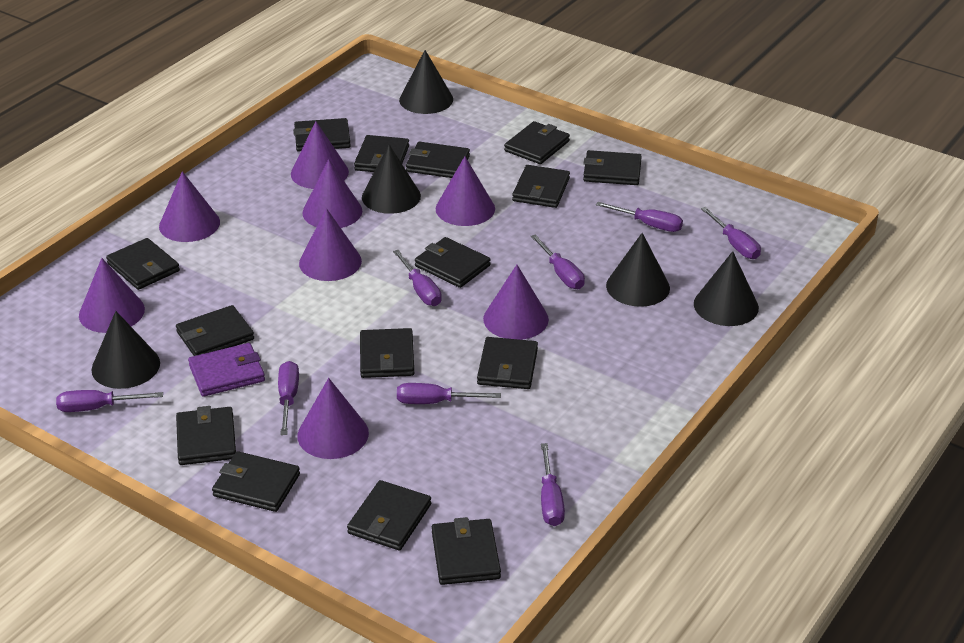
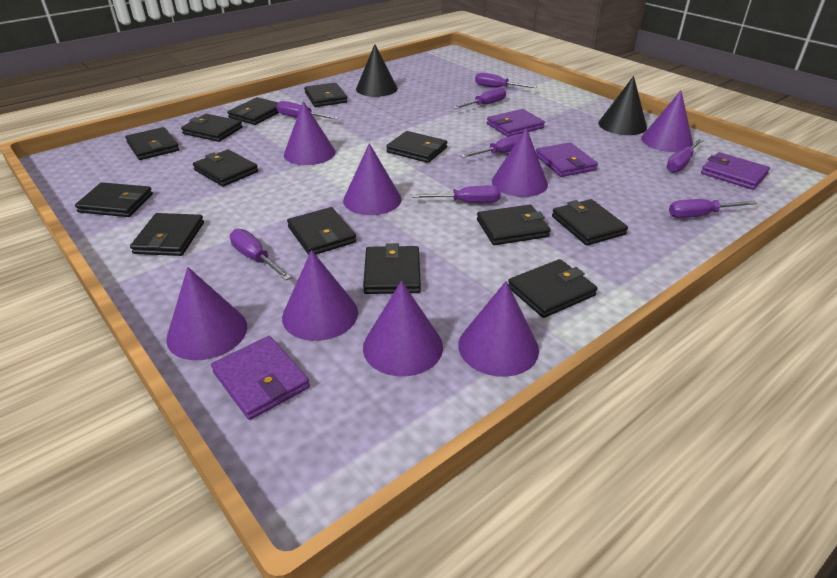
black cone: [91,311,160,389] [362,145,421,214] [399,50,453,114] [606,233,670,307] [694,251,759,326] = 5 -> [356,44,398,97] [598,76,647,135] = 2
black wallet: [106,238,180,290] [176,305,254,356] [176,406,236,465] [212,451,300,512] [293,118,351,151] [347,480,431,551] [354,135,409,172] [360,328,414,378] [406,142,470,178] [415,237,491,288] [432,517,501,585] [477,337,538,389] [504,121,570,164] [512,165,570,208] [583,150,642,185] = 15 -> [75,182,153,217] [125,127,179,160] [130,213,204,256] [181,114,243,142] [193,150,258,187] [228,97,279,125] [287,207,356,255] [304,83,348,107] [363,243,421,294] [386,131,447,163] [477,205,551,245] [508,259,598,318] [552,199,628,246] = 13
purple wallet: [188,343,265,397] = 1 -> [211,336,310,420] [487,109,545,137] [536,142,598,177] [701,152,770,190] = 4

